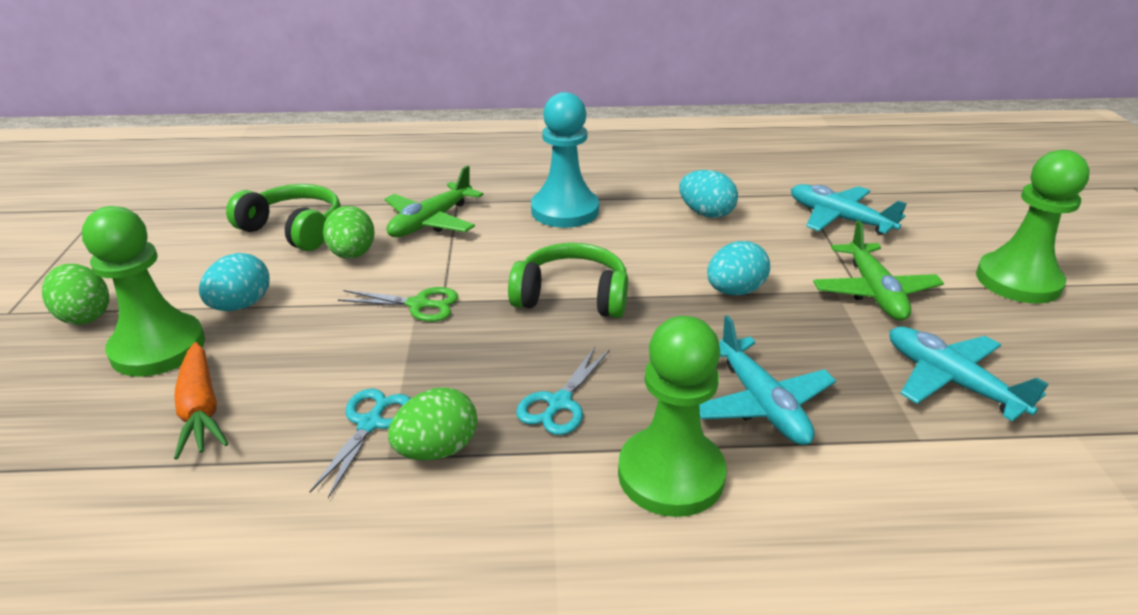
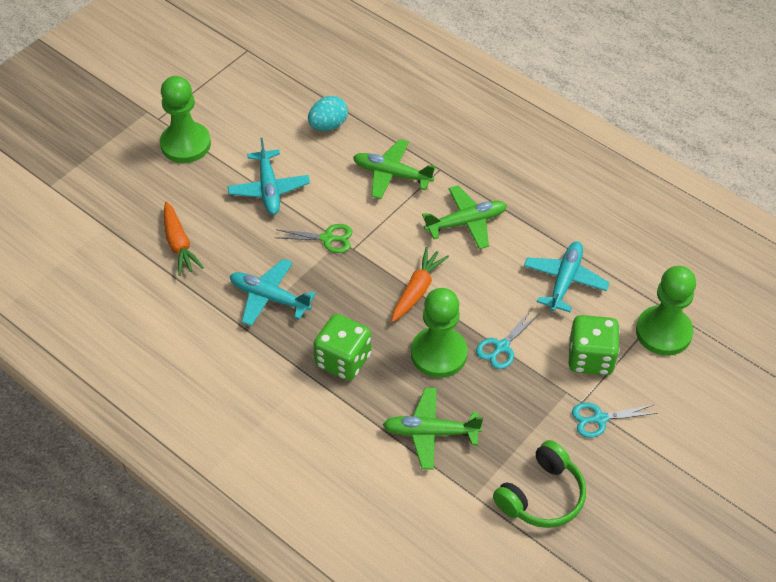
green dice: none = 0 -> [313,314,371,381] [569,315,620,375] = 2
green egg: [42,264,109,325] [323,206,374,259] [388,387,478,460] = 3 -> none = 0
green headphones: [226,184,341,251] [508,243,628,318] = 2 -> [493,440,586,528] = 1
green plane: [385,165,483,237] [813,220,944,321] = 2 -> [353,139,436,199] [383,387,483,470] [422,185,507,249] = 3
orange carrot: [174,342,228,460] = 1 -> [164,201,204,276] [391,247,449,322] = 2
turquoise egg: [199,253,270,311] [679,170,738,218] [707,241,770,295] = 3 -> [308,96,348,131] = 1
turquoise pawn: [531,92,599,228] = 1 -> none = 0

